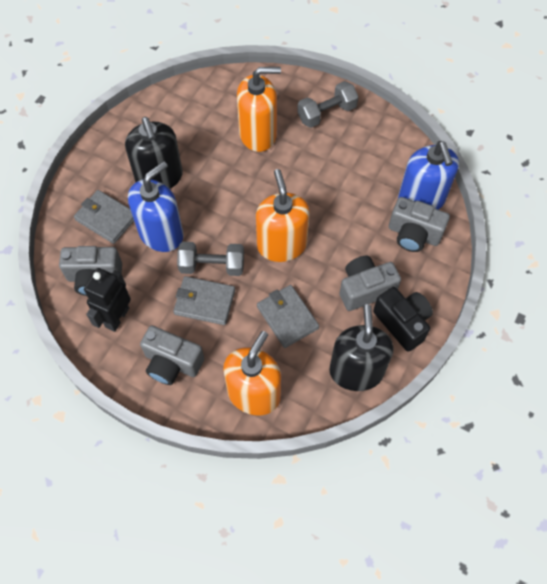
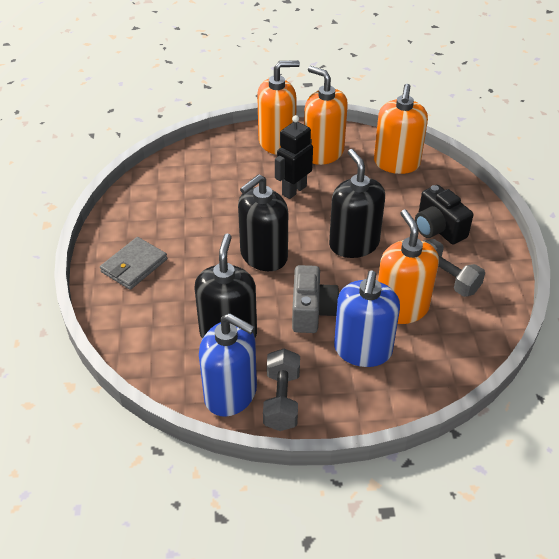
black soap dispenser: [125,117,183,189] [329,304,394,391] = 2 -> [195,234,257,339] [238,174,288,271] [329,149,385,258] = 3
grey camera: [59,246,122,296] [140,325,204,385] [339,255,401,311] [389,197,450,252] = 4 -> [292,265,339,333] = 1
grey wallet: [74,190,134,244] [173,276,235,325] [257,285,319,348] = 3 -> [100,237,167,290] = 1
orange soap dispenser: [223,331,281,415] [237,67,281,152] [256,169,310,262] = 3 -> [257,60,300,155] [304,66,348,165] [374,84,428,174] [378,210,439,324] = 4

